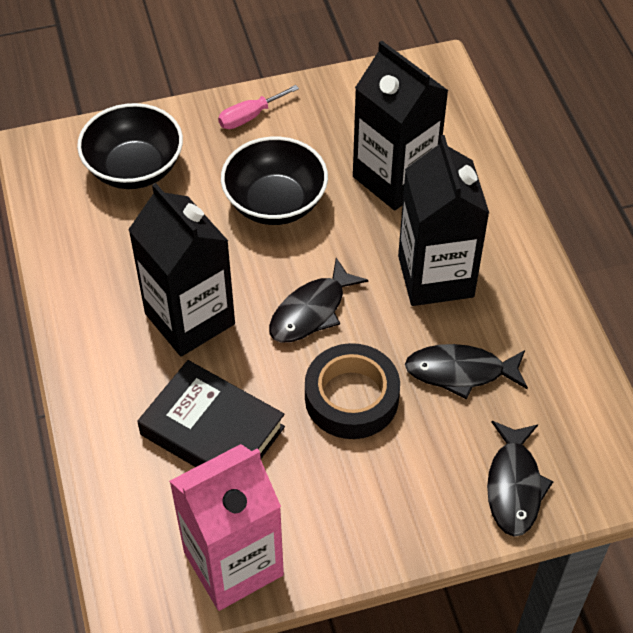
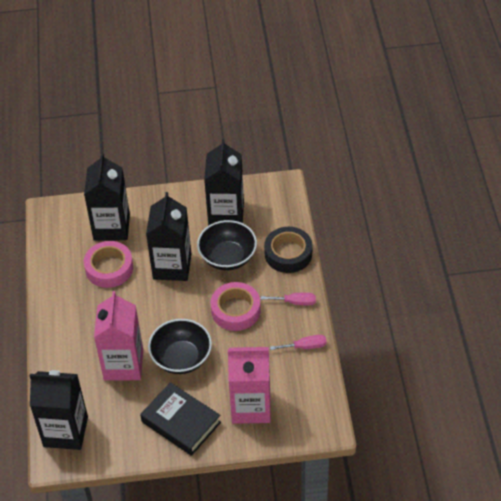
black carton: [128,183,235,357] [353,41,449,210] [398,135,489,306] = 3 -> [30,370,88,450] [84,153,130,241] [146,192,191,281] [204,139,244,226] = 4
black fish: [269,258,368,343] [405,344,528,399] [487,421,554,537] = 3 -> none = 0
pink carton: [169,444,284,611] = 1 -> [94,291,143,381] [228,347,271,424] = 2
pink screwdriver: [218,85,299,129] = 1 -> [261,293,316,305] [270,335,327,350] = 2
pink tape: none = 0 -> [84,241,133,288] [211,282,261,331] = 2

